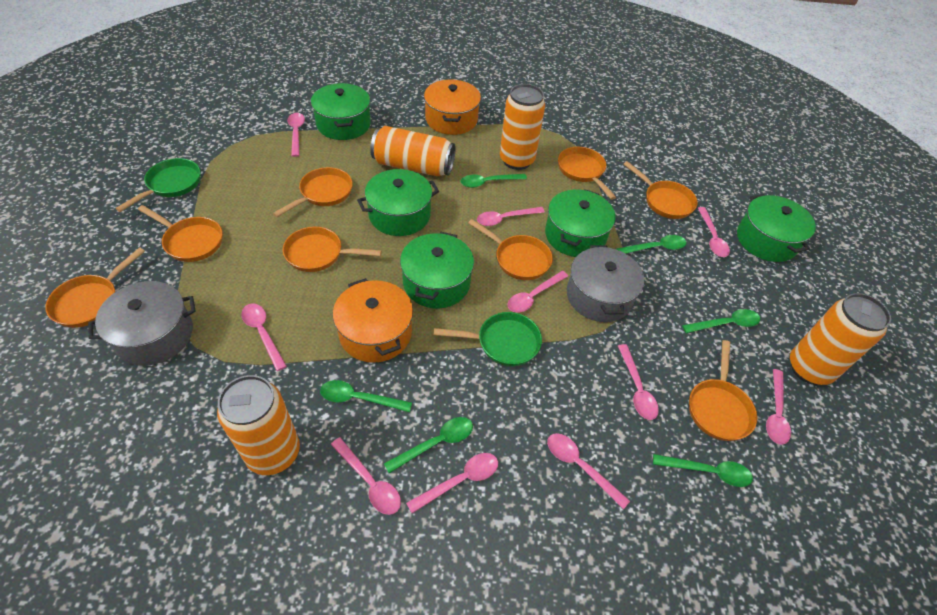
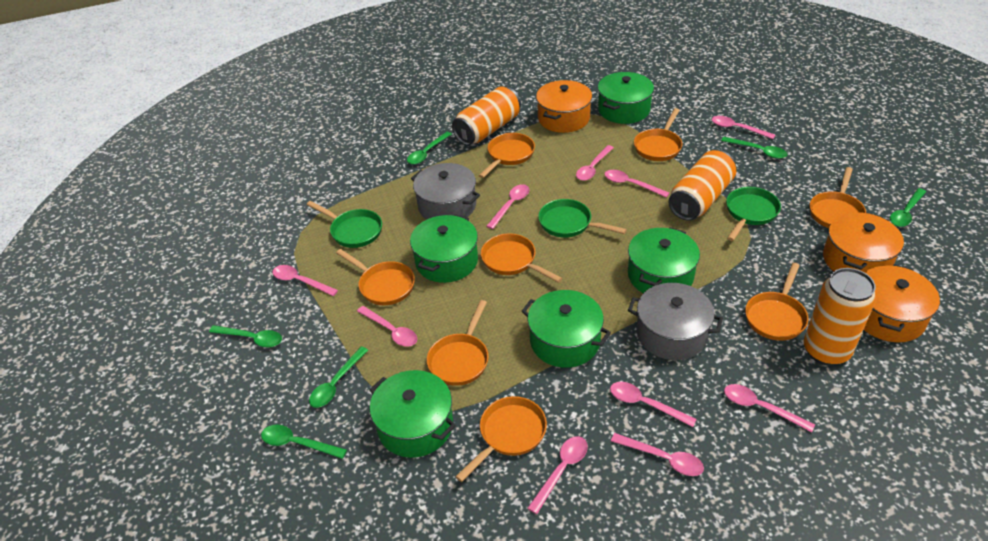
green pan: [115,158,200,212] [434,312,542,367] = 2 -> [307,201,382,248] [538,199,627,237] [726,187,781,241] = 3
orange can: [217,375,300,475] [370,126,456,176] [500,84,545,170] [790,293,891,385] = 4 -> [452,86,521,145] [668,150,736,221] [804,268,876,366] = 3
orange pot: [333,278,413,363] [424,80,481,135] = 2 -> [536,80,592,133] [823,212,904,273] [864,264,940,342] = 3

